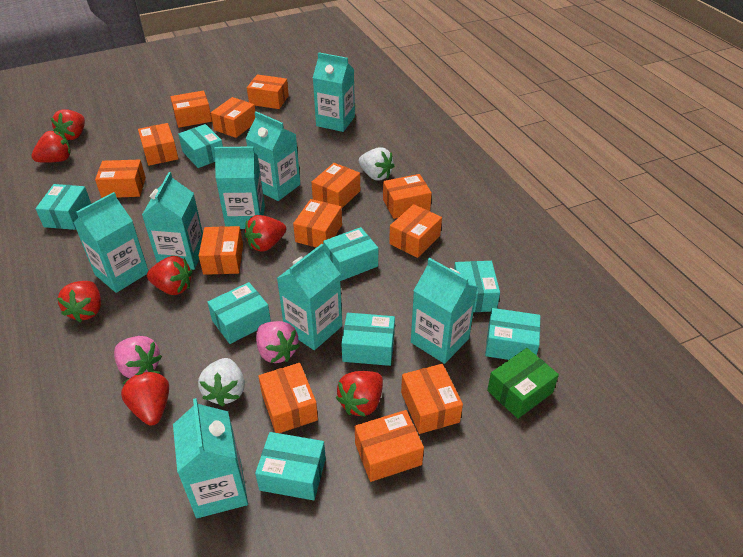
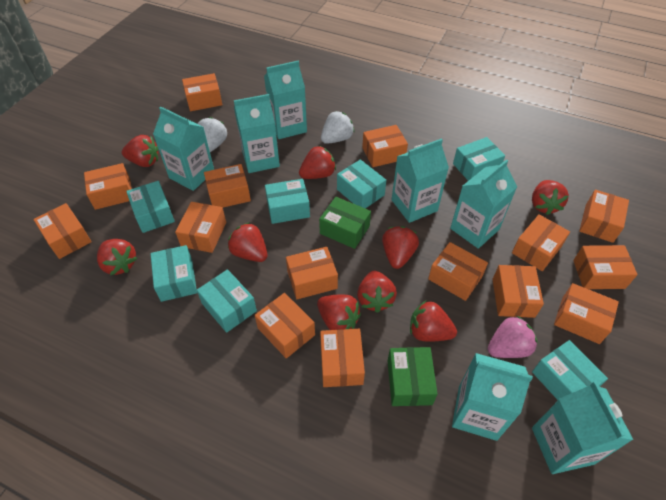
green box: [487,348,559,419] = 1 -> [319,197,371,249] [388,347,438,406] = 2
orange box: [95,160,146,198] [138,123,178,166] [170,91,212,128] [199,226,243,275] [211,97,255,138] [247,74,289,109] [258,363,318,433] [293,199,342,248] [311,163,360,208] [355,410,424,482] [383,174,432,219] [389,204,442,258] [401,364,463,434] = 13 -> [33,203,92,259] [84,163,132,210] [175,202,226,253] [182,73,222,111] [204,164,251,208] [255,293,315,358] [286,247,338,299] [320,329,365,387] [362,125,408,167] [428,242,488,301] [492,265,544,318] [512,214,570,271] [554,283,619,344] [573,245,637,289] [579,190,629,243] = 15
pink strawberry: [114,336,162,379] [256,321,300,363] = 2 -> [488,315,538,358] = 1
red strawberry: [31,131,71,163] [51,109,85,140] [57,281,101,322] [121,371,169,426] [147,256,192,295] [244,215,286,252] [336,371,383,417] = 7 -> [97,239,137,275] [122,135,159,167] [228,222,268,262] [299,146,336,179] [317,295,361,330] [357,271,397,313] [382,226,419,269] [410,301,457,341] [532,180,569,215] = 9
turquoise box: [35,184,91,230] [178,124,223,168] [207,282,271,344] [255,432,326,500] [323,227,378,281] [341,313,395,366] [454,261,500,312] [485,308,540,360] = 8 -> [126,181,175,233] [150,245,197,302] [197,269,257,333] [265,179,310,224] [337,160,386,208] [453,137,505,181] [532,340,608,400] = 7
turquoise carton: [74,192,148,293] [142,172,203,270] [173,398,248,518] [214,146,265,229] [245,111,300,201] [277,244,342,350] [313,52,355,132] [411,258,477,364] = 8 -> [153,106,214,191] [234,94,280,173] [264,61,307,139] [392,138,449,223] [450,159,517,249] [452,353,533,441] [532,381,633,474] = 7

